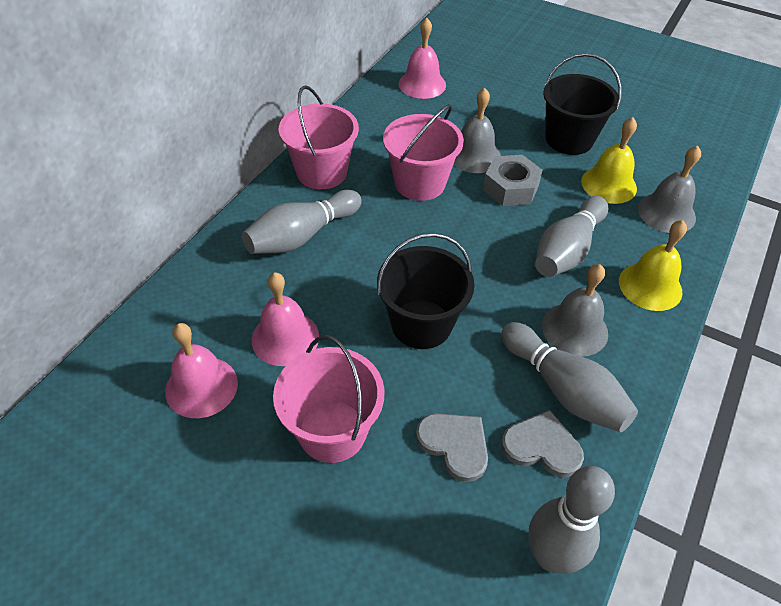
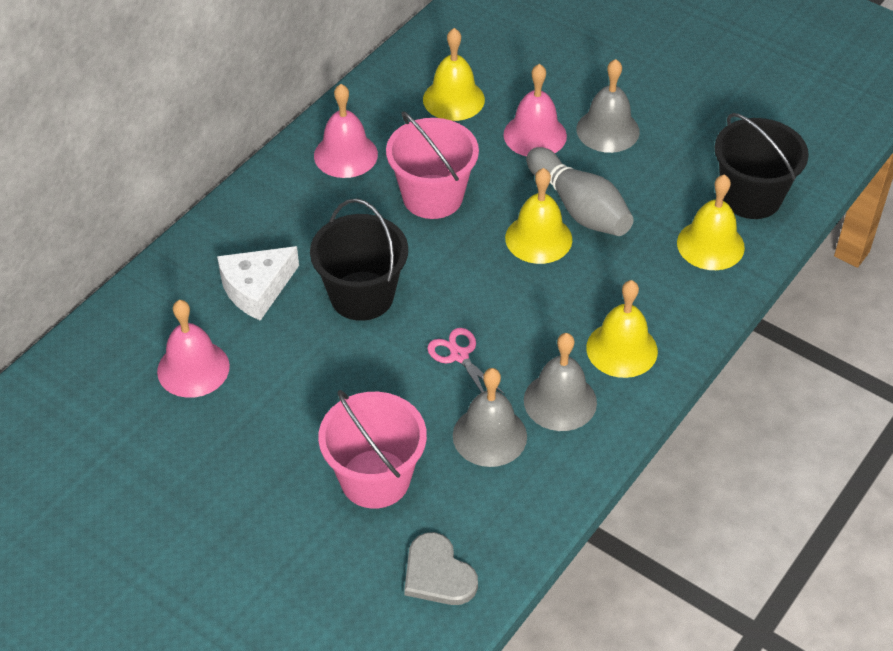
grey bowling pin: [242,190,362,254] [501,322,638,432] [529,466,615,574] [535,196,609,277] = 4 -> [526,147,634,236] = 1
grey heart: [416,413,488,482] [501,410,584,477] = 2 -> [404,532,478,605] = 1
grey nut: [483,155,543,206] = 1 -> none = 0
pink bucket: [273,335,384,463] [279,86,359,189] [383,104,464,201] = 3 -> [318,390,427,509] [386,111,479,219] = 2
pink scissors: none = 0 -> [427,328,505,394] = 1
white cheese: none = 0 -> [217,246,299,321] = 1
yellow bell: [581,117,637,204] [619,220,687,311] = 2 -> [423,28,485,121] [505,168,572,264] [586,280,658,378] [677,174,745,270] = 4

